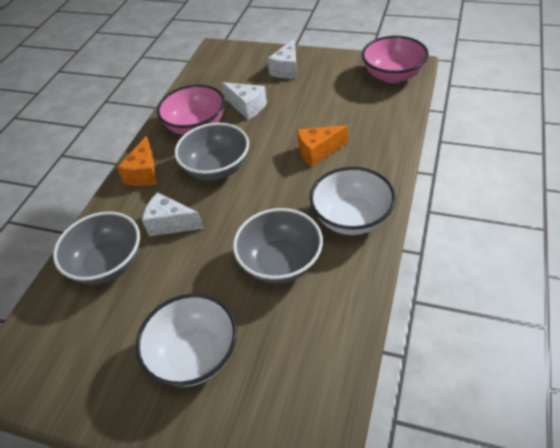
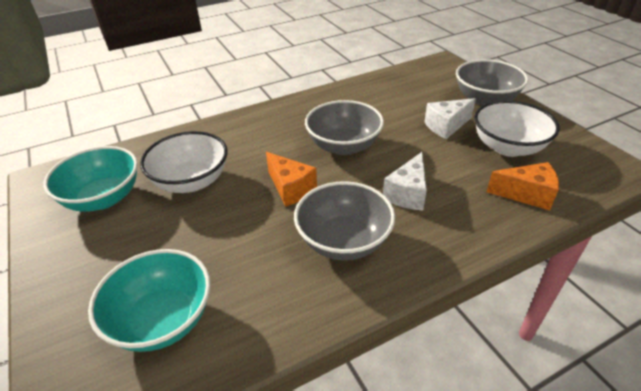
pink bowl: [157,85,225,135] [362,36,429,83] = 2 -> none = 0
turquoise bowl: none = 0 -> [43,146,138,212] [88,249,211,352] = 2
white cheese: [142,192,204,236] [222,82,267,120] [267,39,297,79] = 3 -> [383,152,427,210] [424,98,476,139] = 2

